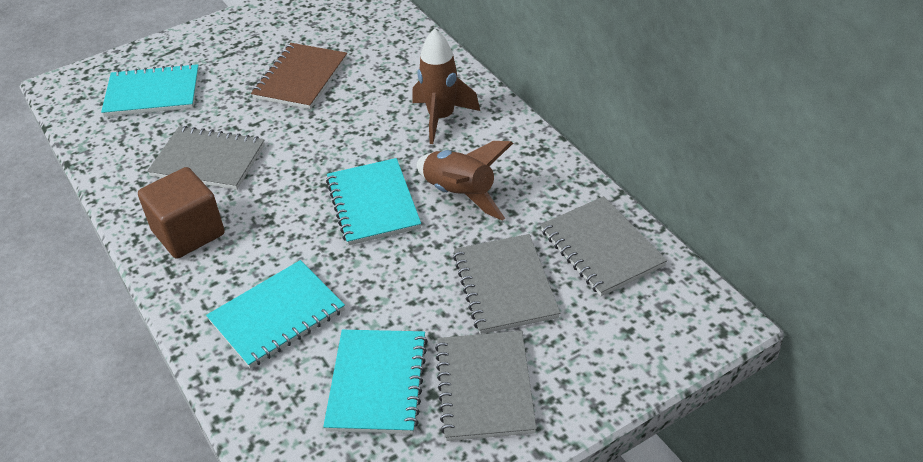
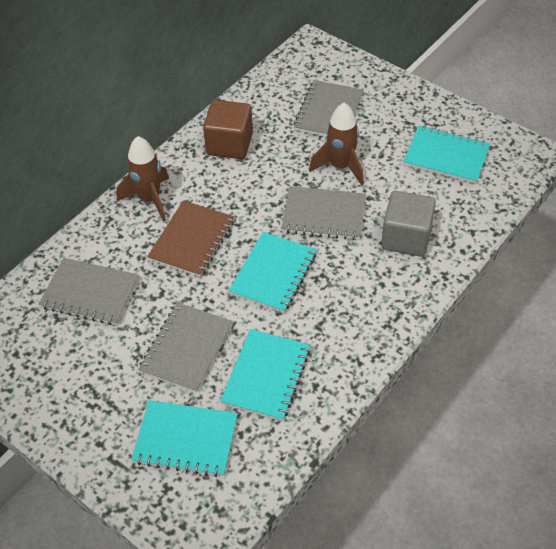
grey cube: none = 0 -> [381,191,436,257] = 1

